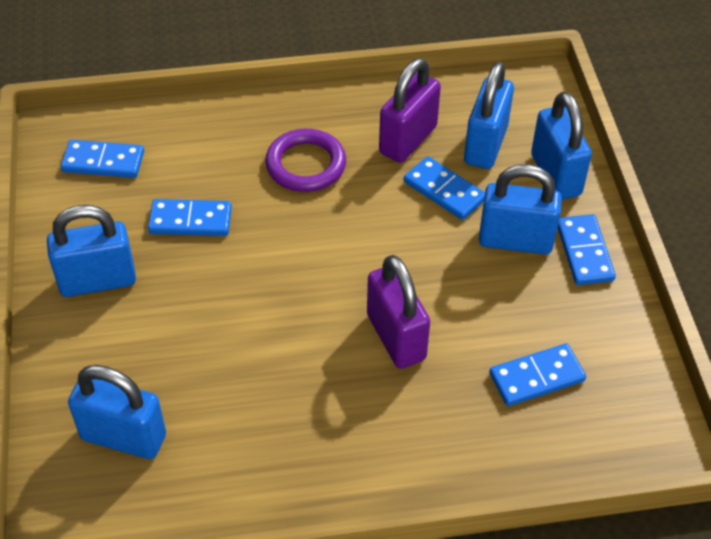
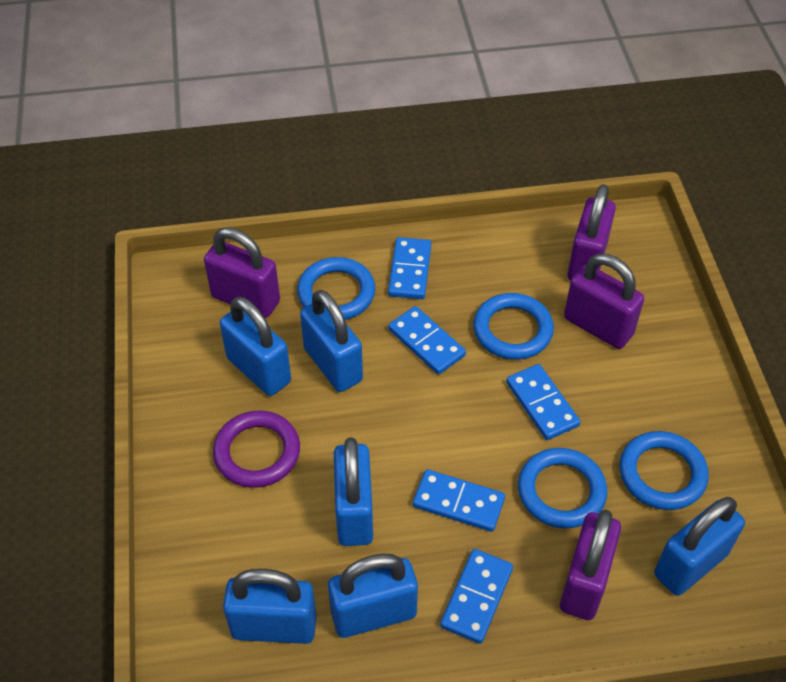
blue padlock: [47,205,136,297] [68,365,166,459] [464,62,514,169] [479,164,562,255] [531,92,592,200] = 5 -> [220,297,291,396] [223,569,317,644] [300,290,363,392] [328,554,418,638] [334,437,373,546] [654,497,745,596] = 6
blue ring: none = 0 -> [297,257,375,320] [473,293,554,360] [518,448,607,528] [619,431,709,510] = 4
purple padlock: [367,255,430,369] [379,58,441,163] = 2 -> [204,227,280,318] [560,509,621,620] [564,254,644,349] [567,184,616,281] = 4

